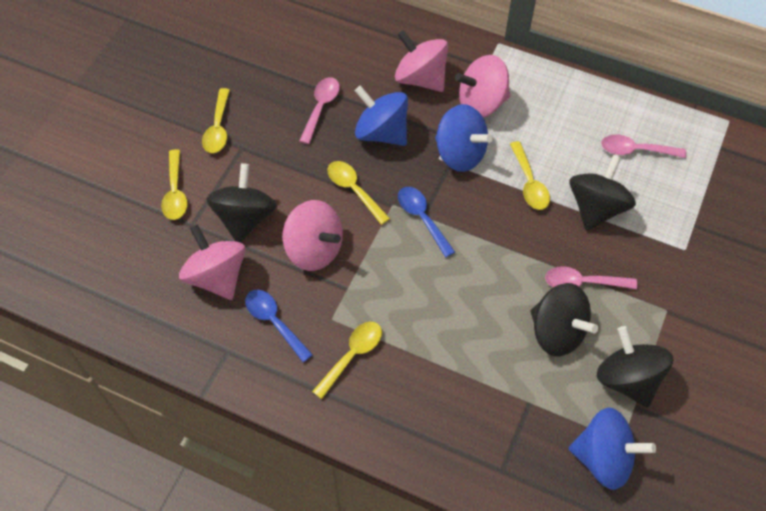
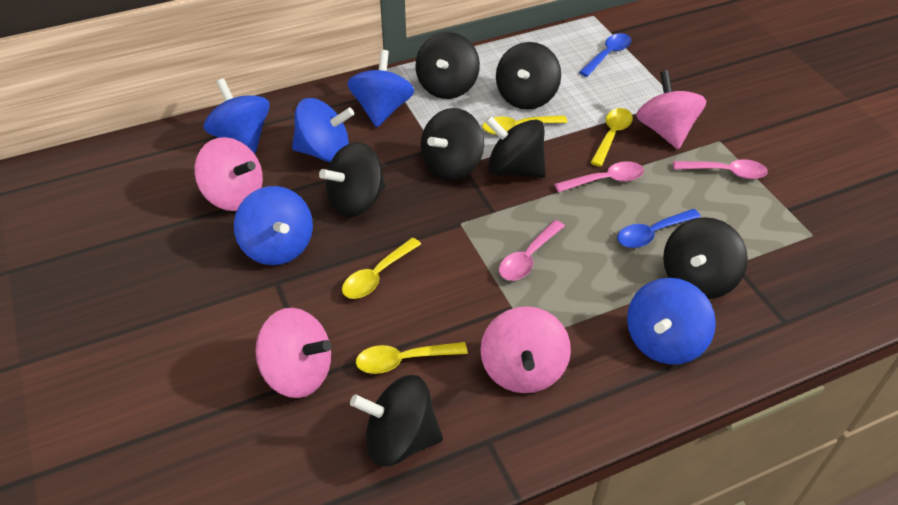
black spinning top: [206,163,277,242] [531,283,598,356] [570,155,636,231] [597,326,673,408] = 4 -> [319,142,385,217] [350,375,443,466] [416,32,480,99] [421,108,484,181] [485,116,546,178] [496,42,561,110] [663,217,748,299] = 7
blue spinning top: [355,86,408,146] [435,104,493,172] [569,407,656,490] = 3 -> [204,79,270,154] [234,186,313,265] [292,98,354,162] [347,50,414,127] [627,278,716,365] = 5
yellow spoon: [161,149,188,220] [202,88,230,153] [312,322,382,399] [328,161,390,225] [510,141,550,210] = 5 -> [342,237,421,299] [356,342,468,374] [482,115,568,135] [590,108,633,167] = 4

